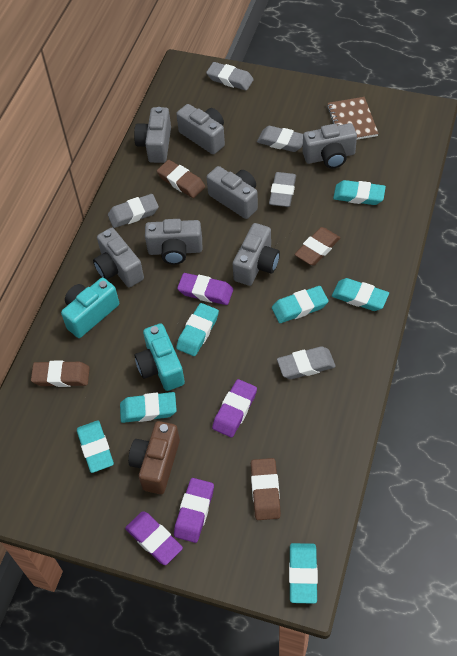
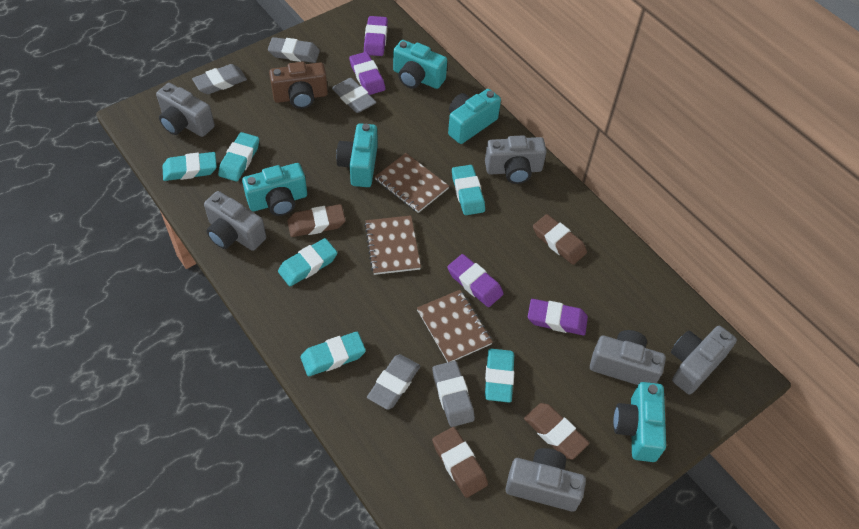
brown notebook: [327,97,379,140] = 1 -> [364,215,421,275] [375,153,449,213] [417,290,493,363] = 3
grey camera: [93,228,144,287] [134,107,171,163] [145,219,202,265] [176,104,225,154] [207,166,258,219] [233,223,280,286] [302,123,357,168] = 7 -> [156,83,215,137] [204,191,266,251] [485,135,547,184] [506,448,586,512] [590,330,666,385] [671,326,737,395] = 6
turquoise camera: [61,278,119,338] [135,323,185,391] = 2 -> [242,163,307,216] [336,123,378,187] [393,40,447,89] [448,89,501,144] [613,382,666,462] = 5
turquoise eraser: [77,421,114,473] [120,392,177,423] [176,303,219,356] [272,286,328,323] [289,543,318,604] [332,278,389,311] [333,180,386,205] = 7 -> [162,152,217,181] [218,132,259,182] [278,238,337,286] [300,332,366,376] [452,165,485,215] [485,349,514,403] = 6

